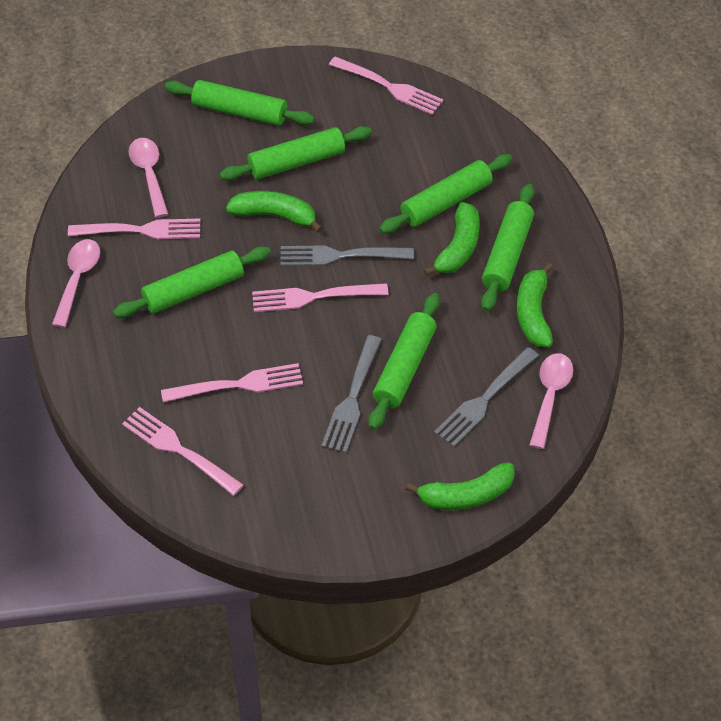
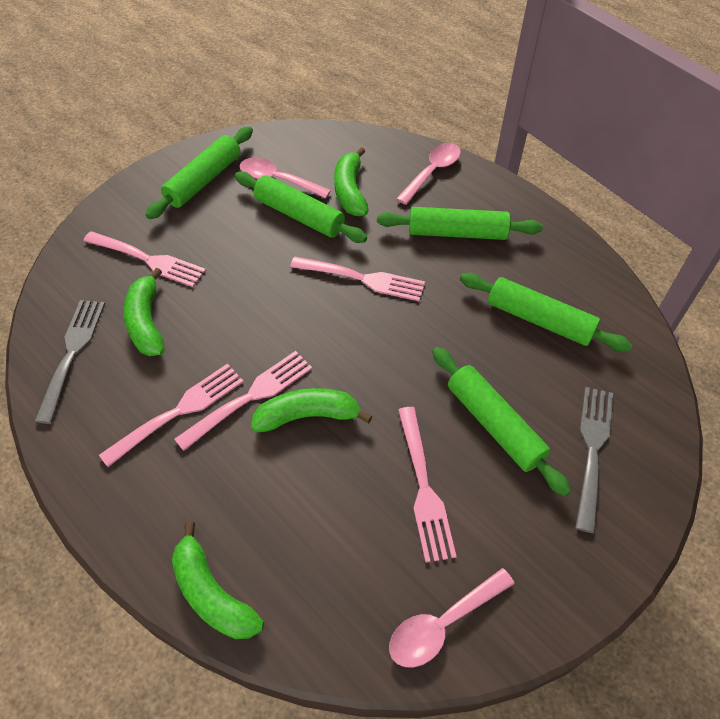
green rolling pin: [113,247,270,318] [165,80,315,126] [220,126,372,181] [368,293,440,430] [379,154,512,234] [481,184,534,312] = 6 -> [145,126,253,219] [235,172,367,243] [377,207,543,240] [432,347,571,496] [460,273,632,352] = 5
grey fork: [280,245,414,266] [321,335,382,453] [434,347,539,447] = 3 -> [35,300,105,424] [576,387,613,533] = 2

